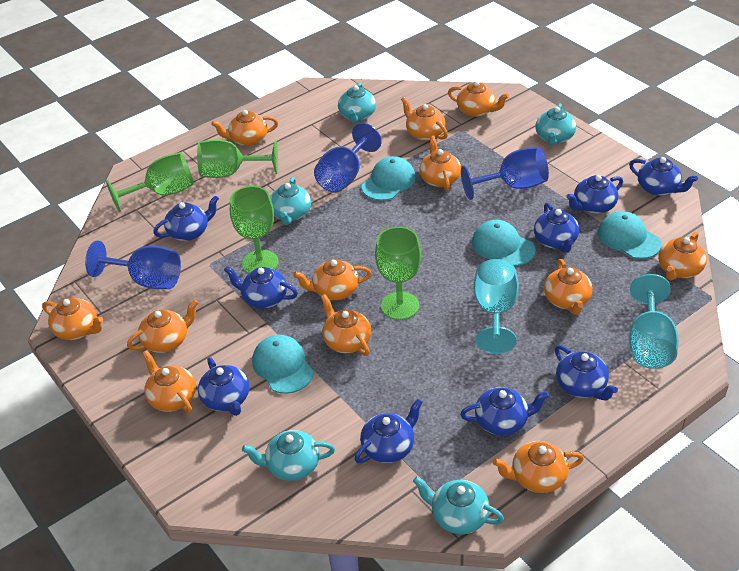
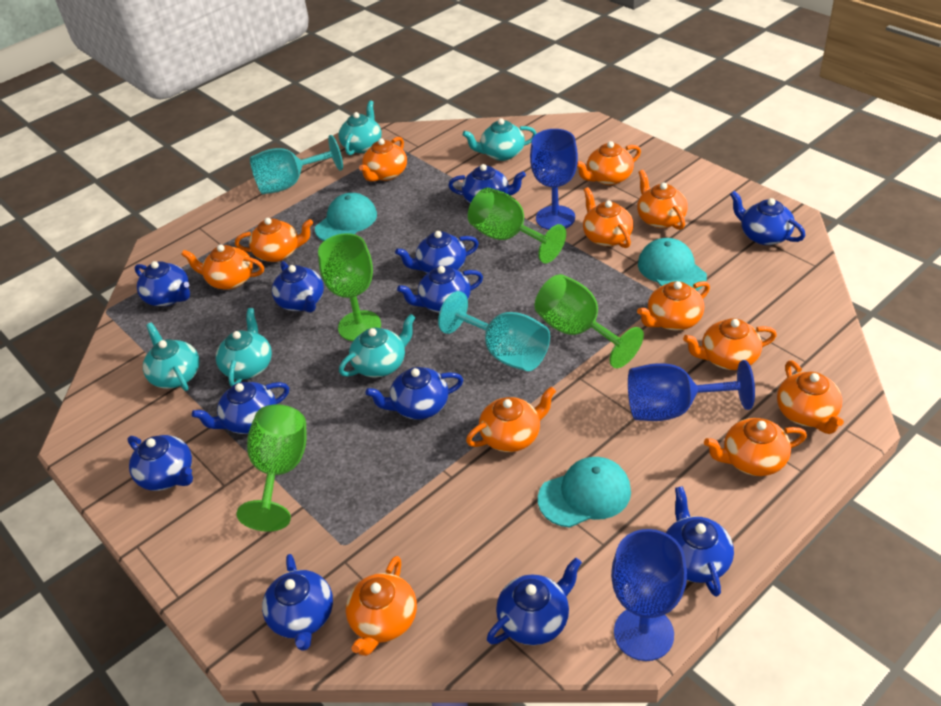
blue teapot: [153,195,219,241] [198,357,249,416] [224,266,298,308] [355,399,423,463] [460,387,549,436] [534,203,579,253] [555,345,618,400] [566,175,623,214] [629,157,698,196] = 9 -> [127,435,193,491] [135,261,190,306] [192,382,289,434] [262,554,333,651] [272,261,324,313] [365,367,463,419] [395,231,479,273] [397,266,483,313] [448,164,526,204] [487,558,582,645] [666,486,734,597] [730,191,805,245] = 12
turquoise cap: [252,335,314,394] [362,156,416,201] [472,220,536,266] [598,211,662,259] = 4 -> [315,193,377,241] [538,457,631,528] [638,238,707,291] = 3

